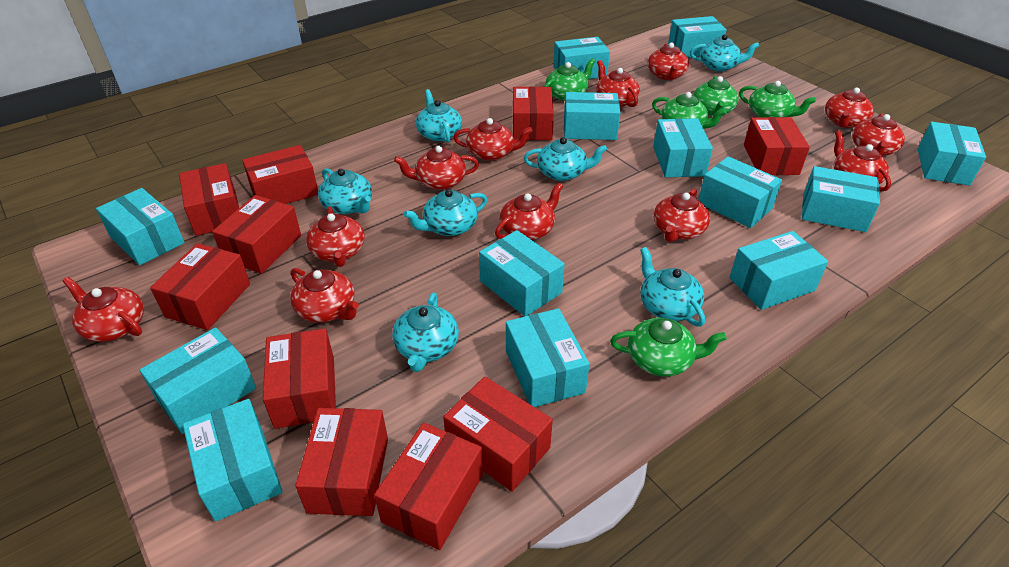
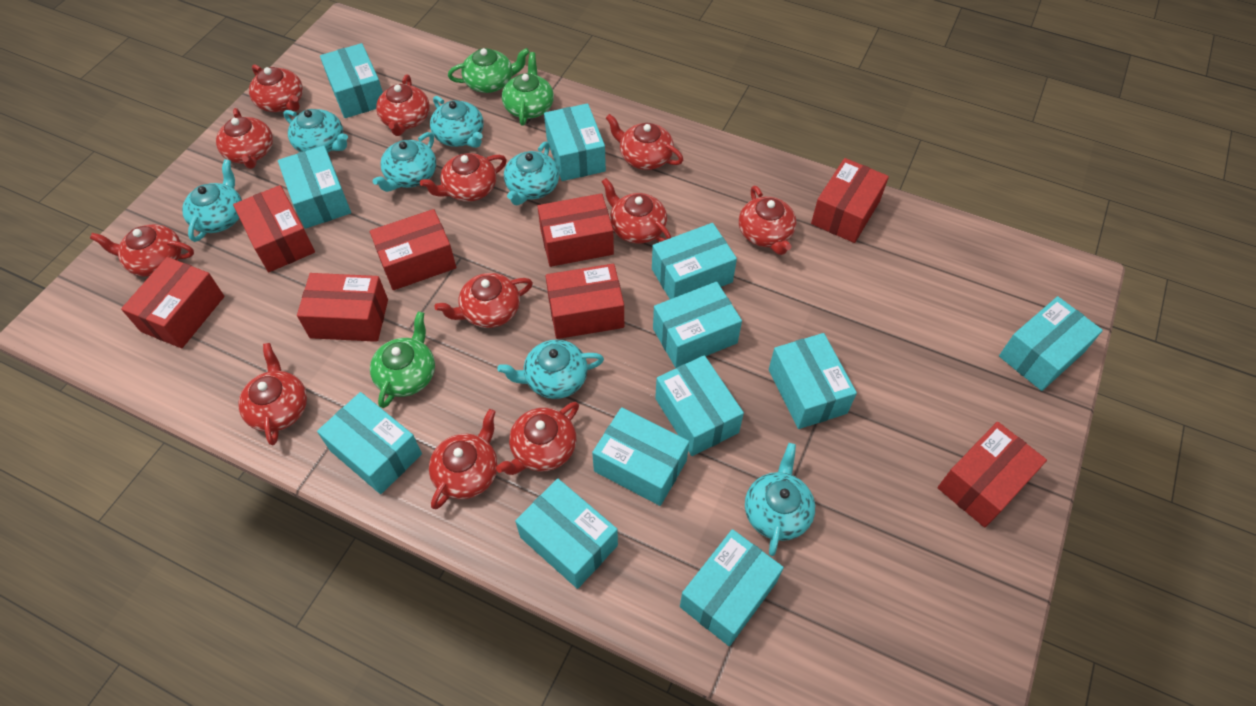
green teapot: [544,58,595,101] [610,318,727,376] [652,92,727,129] [693,76,739,116] [739,81,816,117] = 5 -> [370,311,435,408] [448,48,530,93] [502,52,554,126] = 3
red box: [150,243,250,330] [179,163,239,236] [212,195,301,274] [242,145,318,204] [263,328,336,429] [295,408,388,516] [374,422,483,550] [443,376,553,492] [513,86,554,140] [744,117,810,175] = 10 -> [121,257,225,348] [233,185,315,272] [297,273,388,342] [370,209,456,290] [537,194,614,267] [546,264,624,339] [811,158,889,243] [937,422,1047,527] = 8
turquoise box: [96,188,184,265] [140,327,256,434] [183,399,283,522] [479,230,565,316] [506,308,589,407] [553,37,610,79] [564,92,620,140] [653,118,713,177] [668,16,727,58] [699,156,782,228] [729,231,828,310] [802,166,880,232] [918,122,986,185] = 13 -> [278,146,351,229] [317,392,422,494] [320,43,383,118] [515,478,618,589] [544,103,606,181] [592,407,689,506] [652,223,737,299] [653,282,742,368] [655,355,744,456] [680,529,784,646] [769,333,857,429] [999,296,1103,391] = 12

